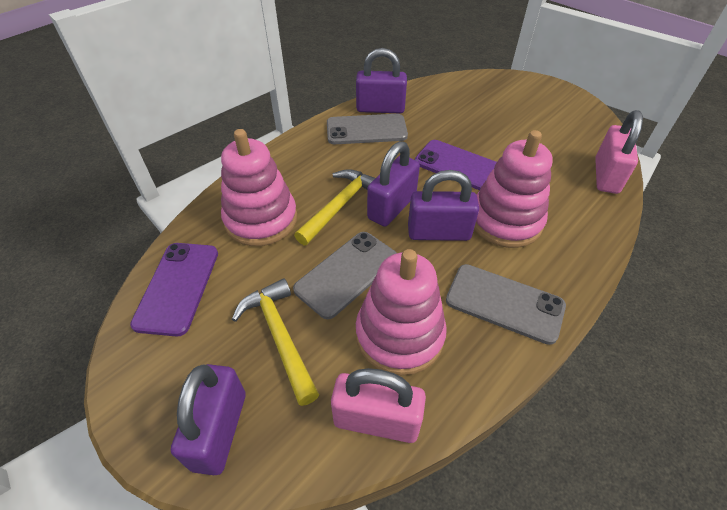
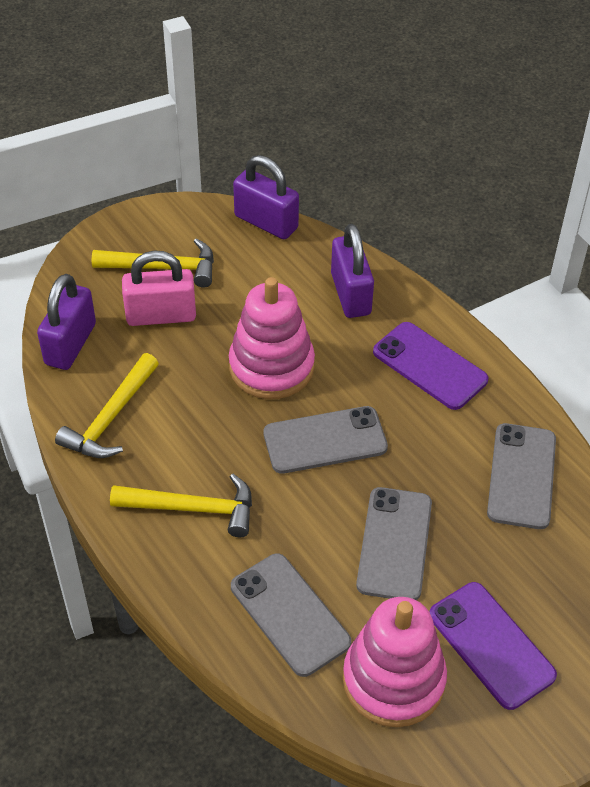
grey phone: [293,232,397,319] [327,114,408,144] [446,264,566,345] = 3 -> [231,553,351,677] [264,406,388,474] [356,487,432,600] [487,423,556,529] = 4
pink padlock: [331,368,426,443] [595,110,643,194] = 2 -> [122,250,196,326] = 1
pink stacking toy: [221,129,297,246] [356,249,447,376] [474,130,553,248] = 3 -> [229,277,315,399] [343,597,447,727] = 2
purple padlock: [171,364,246,475] [356,48,407,113] [367,141,420,227] [408,170,479,241] = 4 -> [37,274,96,370] [233,155,299,239] [331,224,374,318] = 3
yellow hammer: [232,279,319,406] [294,169,375,245] = 2 -> [55,353,159,458] [92,238,214,288] [110,474,252,537] = 3

